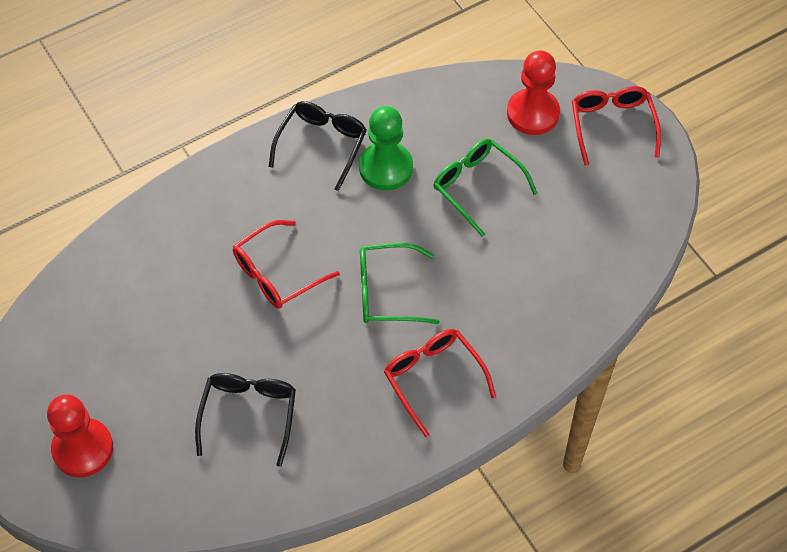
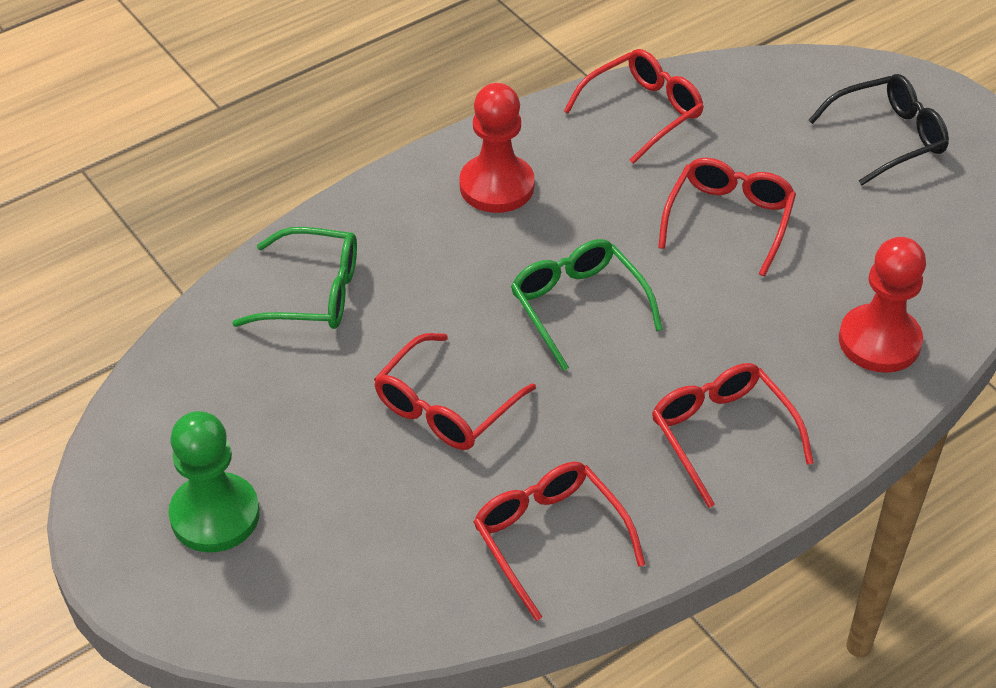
black glasses: [195,373,296,467] [269,101,367,191] = 2 -> [808,74,949,185] = 1
red glasses: [233,220,340,309] [384,329,496,437] [572,86,661,165] = 3 -> [374,333,536,450] [474,462,645,621] [564,49,704,164] [652,363,814,508] [658,158,796,276] = 5

